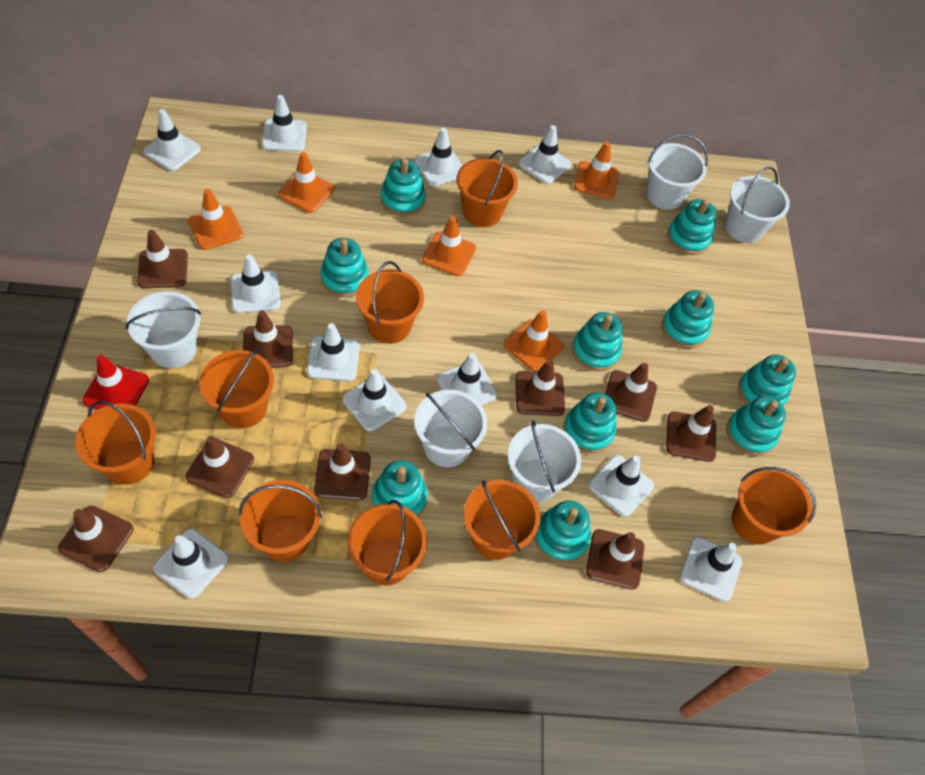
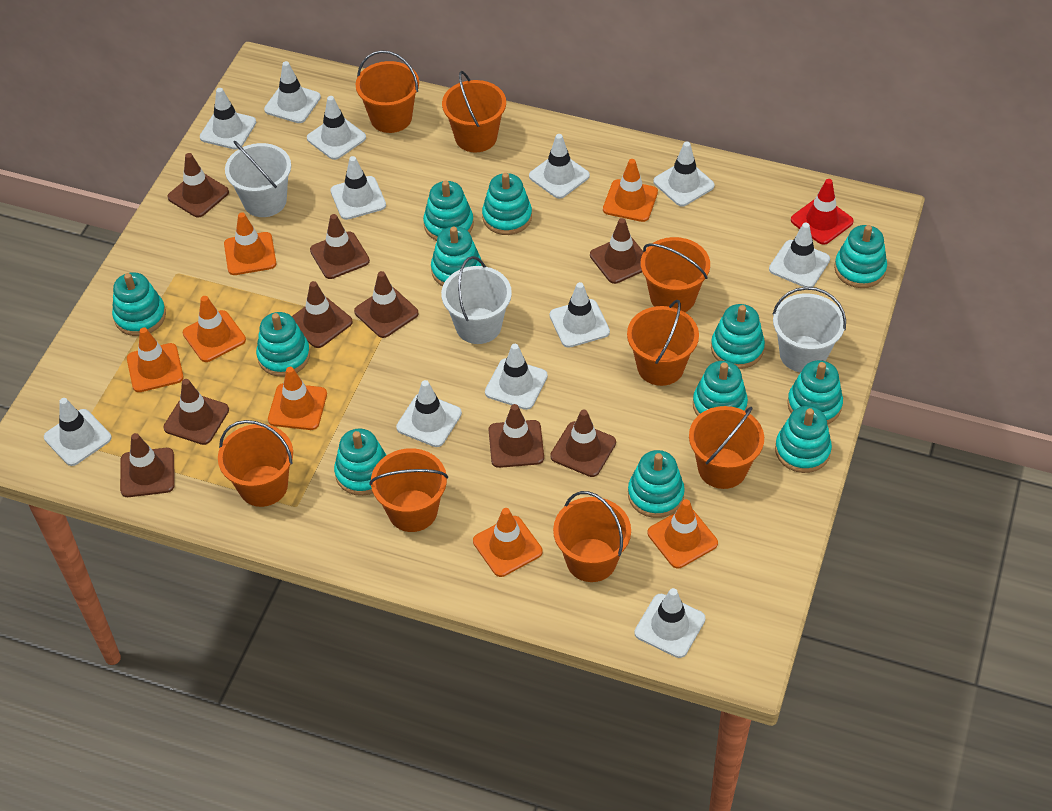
orange traffic cone: [188,188,243,250] [278,152,334,213] [422,216,476,276] [503,310,564,372] [574,142,619,199] = 5 -> [127,327,184,392] [183,296,246,362] [224,212,276,275] [268,367,327,430] [473,508,543,577] [603,159,658,222] [648,499,718,568] = 7
turquoise stacking toy: [320,238,369,297] [372,460,428,517] [380,159,426,217] [534,500,591,564] [563,393,616,454] [572,312,622,371] [661,290,714,349] [667,199,716,255] [727,396,786,456] [738,354,796,406] = 10 -> [112,272,166,336] [256,312,310,377] [334,429,386,496] [423,180,474,241] [431,226,482,286] [482,173,532,235] [628,450,685,518] [693,361,748,416] [711,304,765,369] [775,406,832,473] [787,360,843,425] [834,225,887,288] = 12
white bucket: [126,291,201,368] [414,390,487,467] [508,421,581,502] [646,134,708,210] [725,167,790,243] = 5 -> [225,141,291,217] [441,256,512,344] [772,287,846,373] = 3
white traffic cone: [143,109,201,171] [153,529,229,599] [231,254,281,313] [262,95,307,152] [307,323,360,381] [342,369,406,431] [415,128,463,186] [437,353,497,405] [519,125,571,184] [589,455,654,517] [680,537,742,602] = 11 -> [44,398,112,466] [200,88,256,150] [264,61,321,123] [307,96,366,160] [330,156,386,220] [396,380,462,447] [485,344,548,410] [529,134,590,199] [549,282,610,348] [634,588,706,658] [653,142,715,207] [769,223,830,287] = 12

